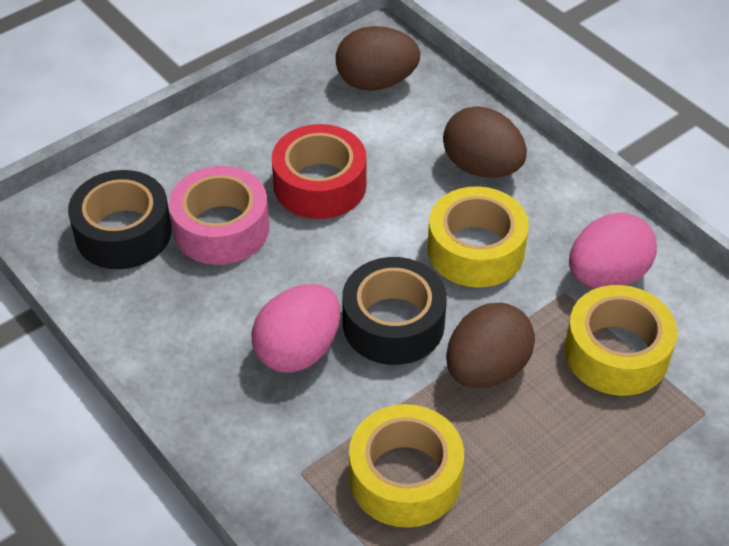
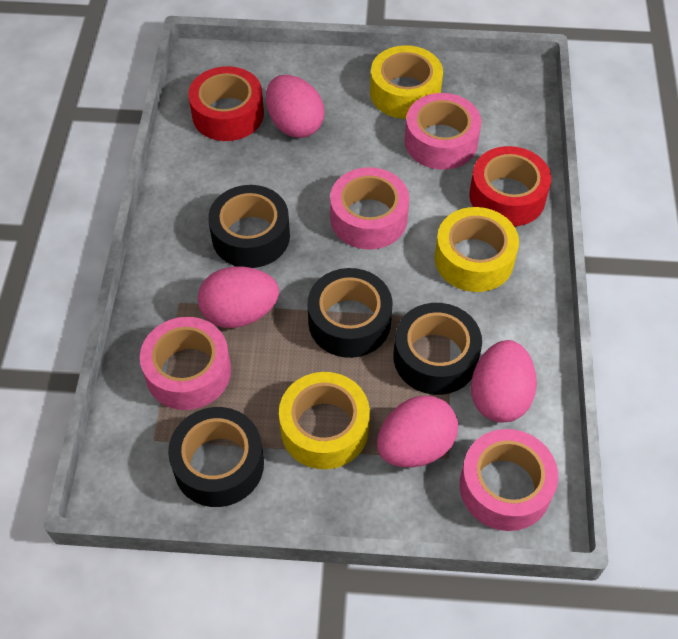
black tape: [68,170,172,269] [342,257,447,365] = 2 -> [168,407,264,507] [208,185,290,268] [307,268,392,358] [394,303,482,395] = 4
brown egg: [336,26,420,91] [443,106,527,178] [446,303,535,388] = 3 -> none = 0
pink egg: [251,284,340,373] [569,213,657,288] = 2 -> [198,267,279,328] [266,75,325,138] [377,396,458,467] [471,340,537,423] = 4
pink tape: [169,166,269,265] = 1 -> [140,317,231,410] [330,167,409,250] [405,93,481,170] [460,429,558,531] = 4
red tape: [272,124,367,219] = 1 -> [188,66,264,141] [469,146,551,227] = 2

